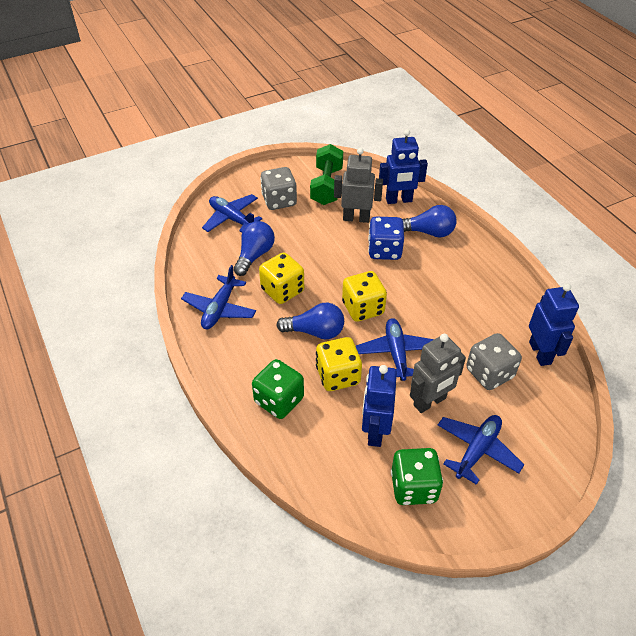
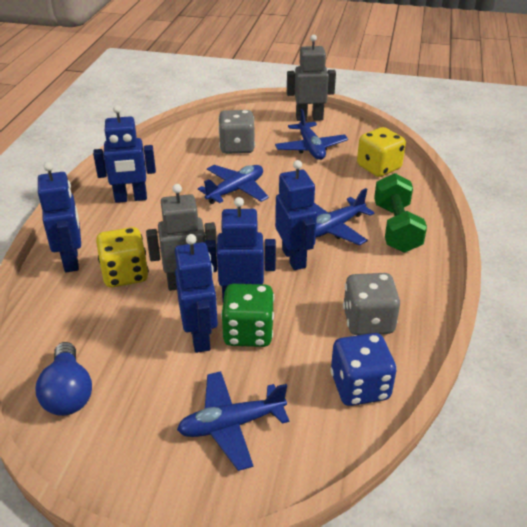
blue light bulb: [233,221,275,276] [276,303,344,339] [402,205,457,237] = 3 -> [36,342,92,416] = 1
blue robot: [362,365,397,447] [379,129,428,204] [529,283,579,366] = 3 -> [38,162,81,273] [93,105,156,203] [175,234,218,353] [205,197,276,301] [275,160,317,270] = 5
green dice: [252,359,304,419] [391,448,443,505] = 2 -> [221,284,274,347] = 1
yellow dice: [259,252,304,304] [316,337,362,391] [342,271,387,322] = 3 -> [96,227,149,287] [357,127,406,177] = 2

